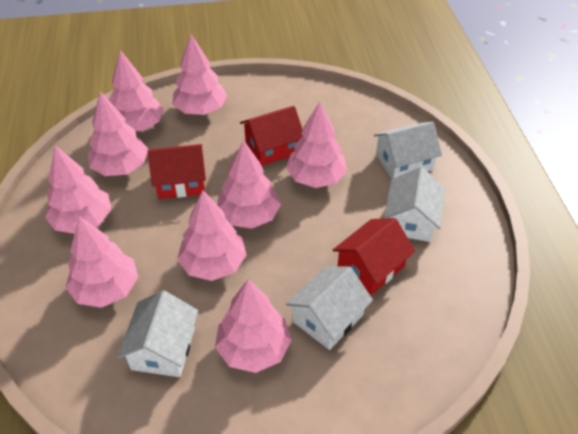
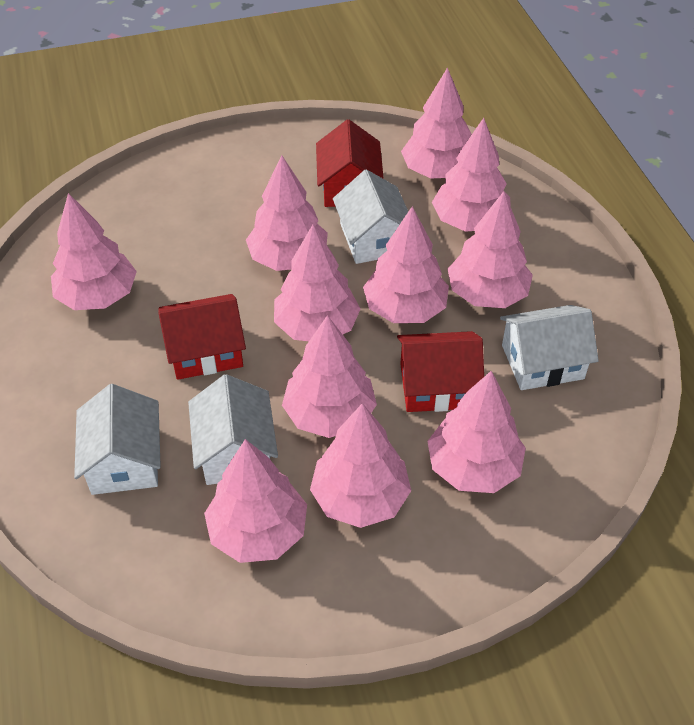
pink tree: [45,146,111,234] [65,216,138,308] [88,91,148,176] [109,50,164,131] [172,34,227,115] [177,190,246,281] [215,279,292,373] [217,140,281,229] [286,102,347,188] = 9 -> [51,193,137,310] [204,439,307,563] [246,155,328,271] [274,225,361,341] [282,315,377,438] [310,403,411,528] [363,206,449,323] [401,67,471,179] [427,371,526,493] [432,118,511,232] [448,191,533,308] = 11

